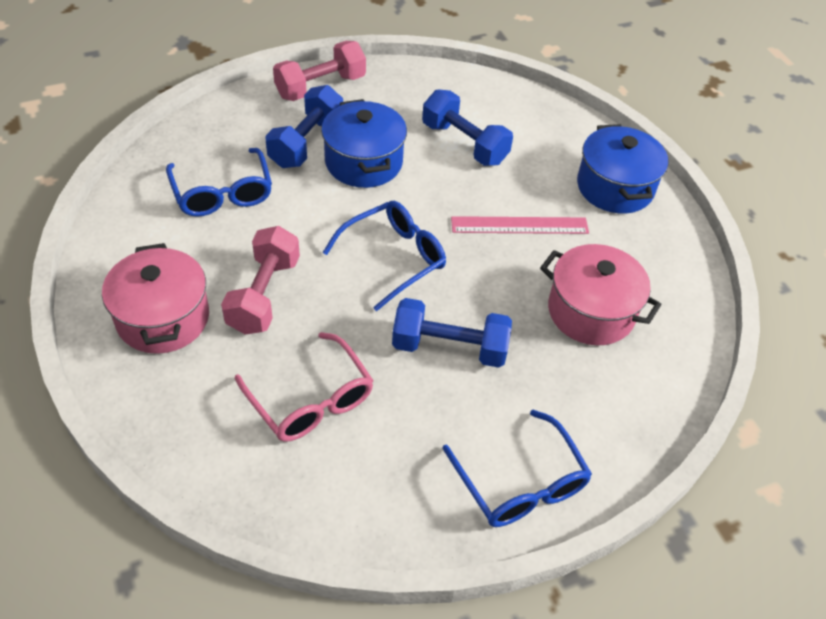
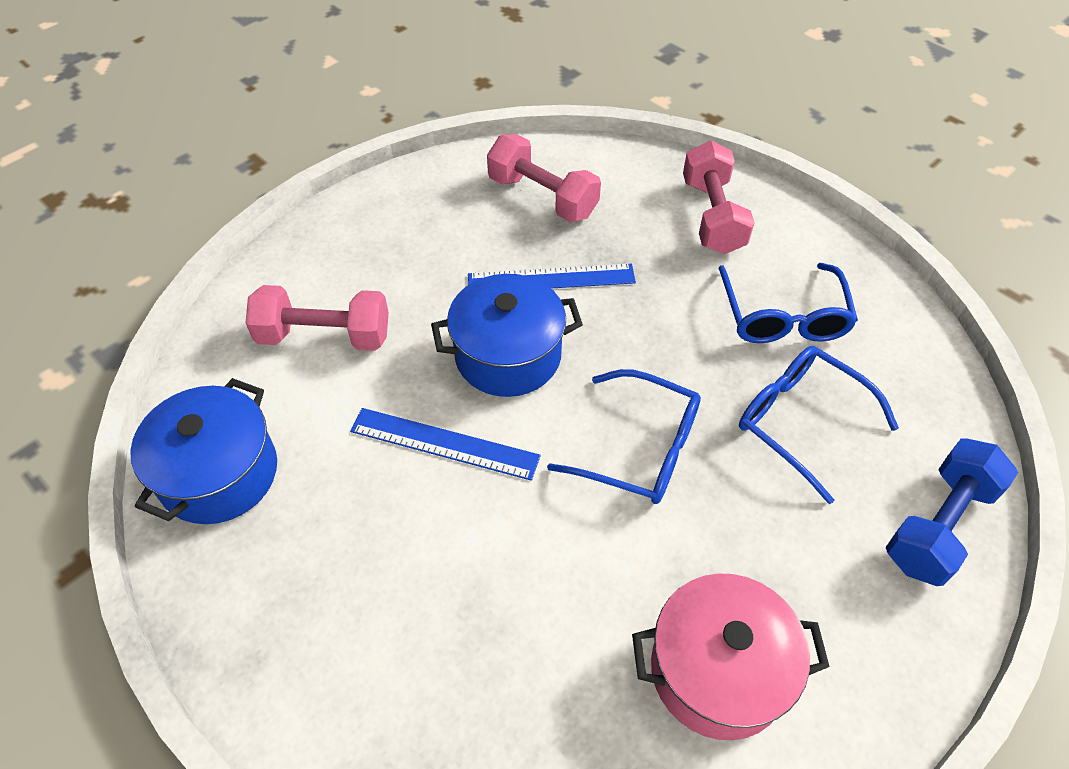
blue dumbbell: [265,85,343,168] [392,298,512,368] [422,89,513,166] = 3 -> [886,438,1018,586] = 1
blue ruler: none = 0 -> [350,408,541,481] [468,264,636,289] = 2
pink dumbbell: [221,226,300,334] [273,41,366,101] = 2 -> [245,285,389,351] [487,134,601,222] [683,141,755,254] = 3
pink glasses: [235,332,374,442] = 1 -> none = 0
pink pot: [102,243,209,354] [540,244,661,345] = 2 -> [632,573,830,740] = 1
pink ruler: [451,216,589,234] = 1 -> none = 0

